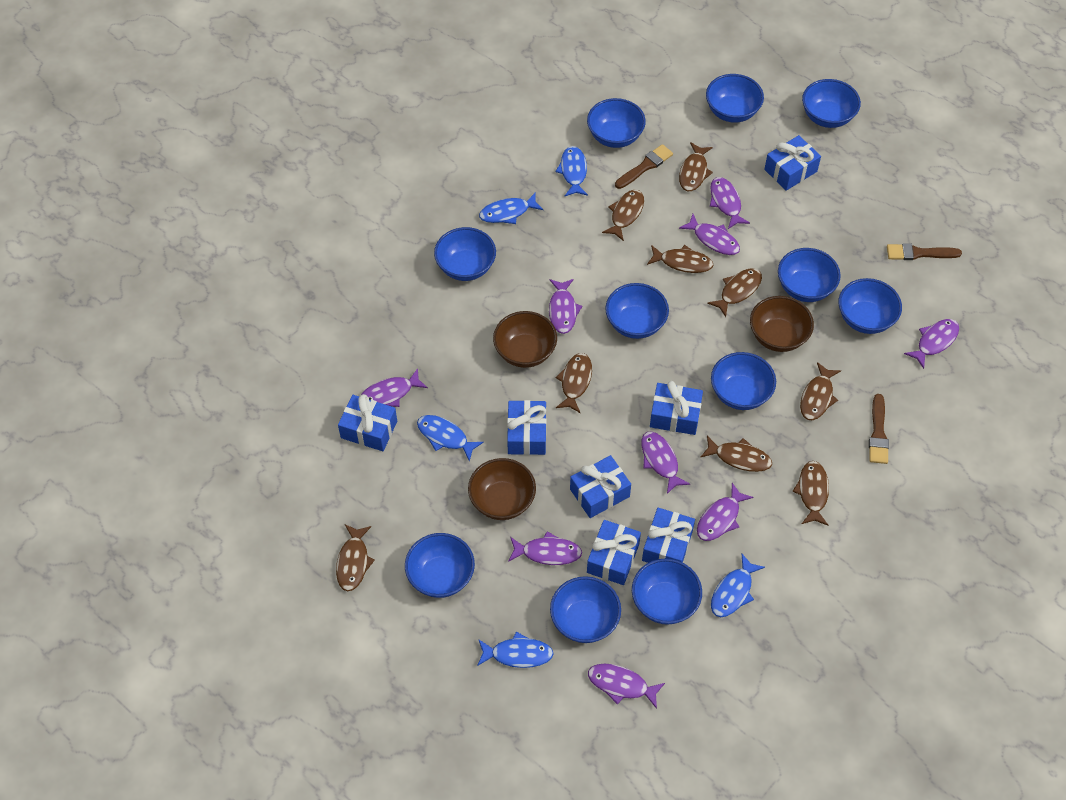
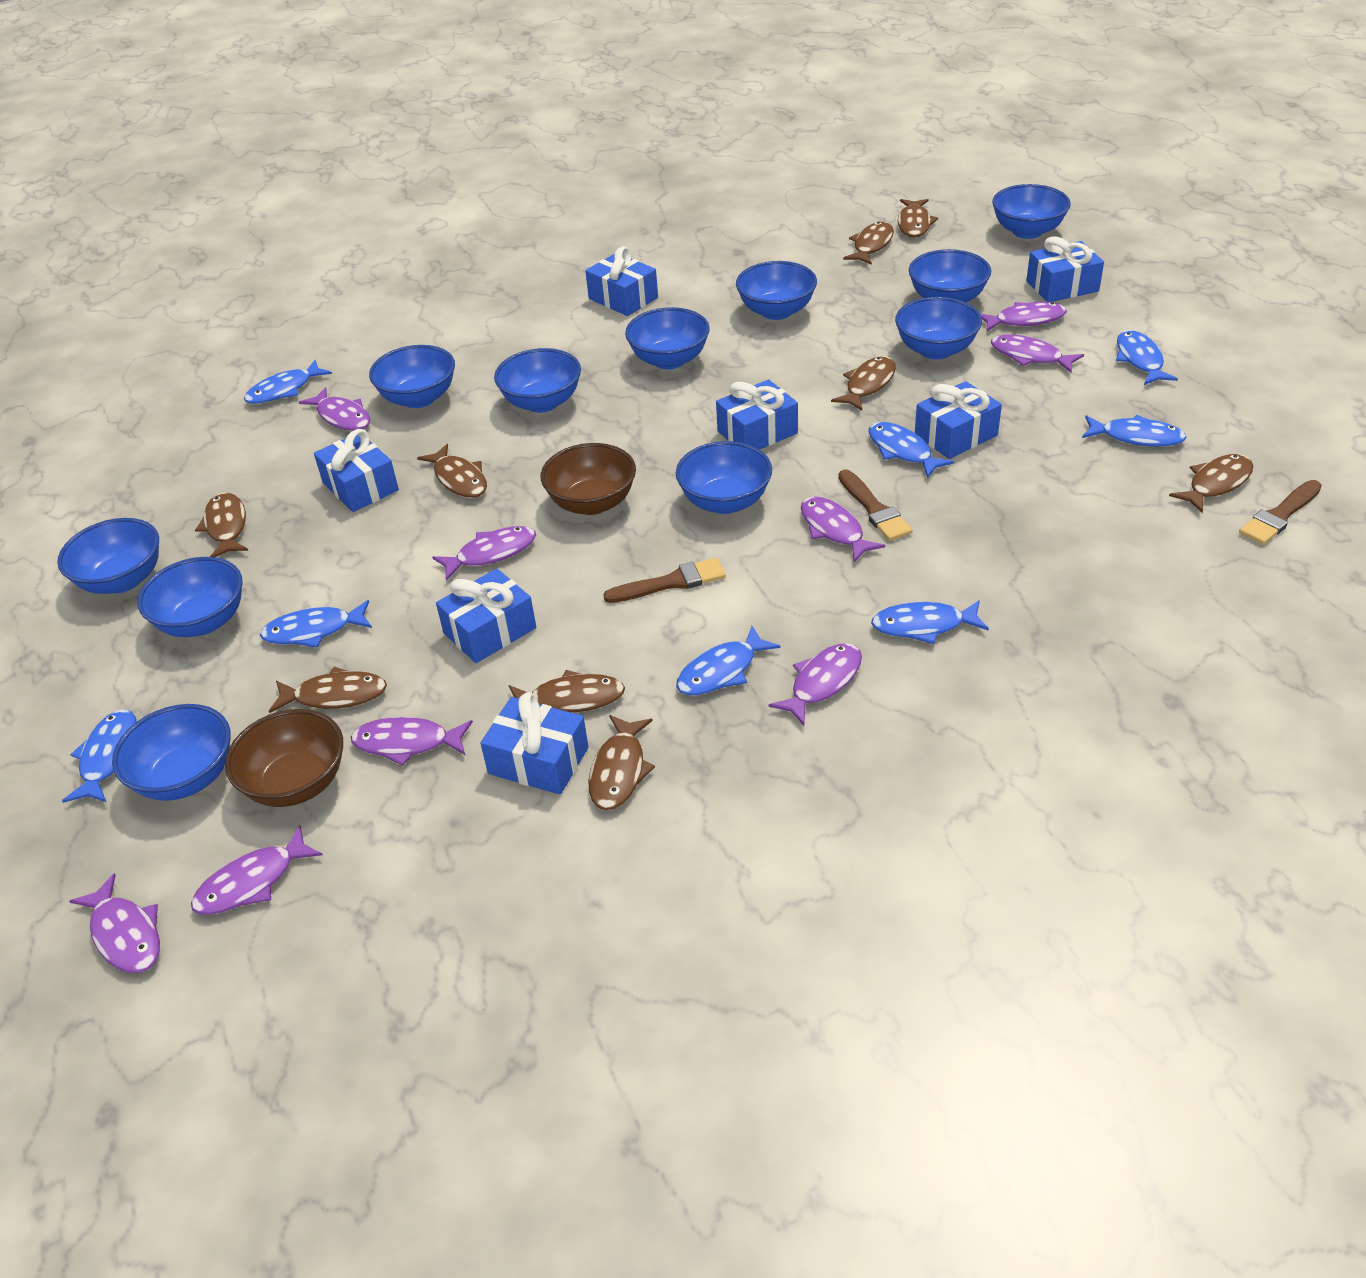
blue fish: [417,415,484,462] [477,632,554,668] [479,192,543,224] [555,146,588,196] [711,554,765,617] = 5 -> [62,709,137,803] [244,360,332,404] [260,600,372,648] [676,626,781,695] [869,422,954,478] [871,600,989,644] [1082,415,1187,447] [1116,330,1178,385] = 8
brown bowl: [468,458,536,520] [493,311,557,368] [750,296,814,352] = 3 -> [225,709,343,807] [541,443,636,515] = 2

